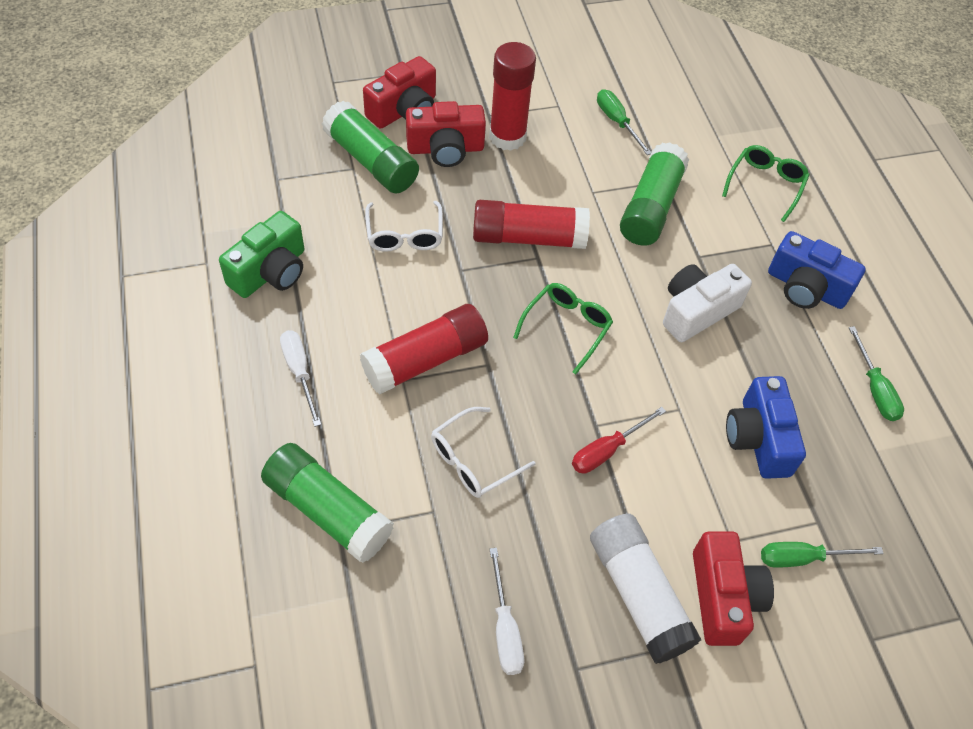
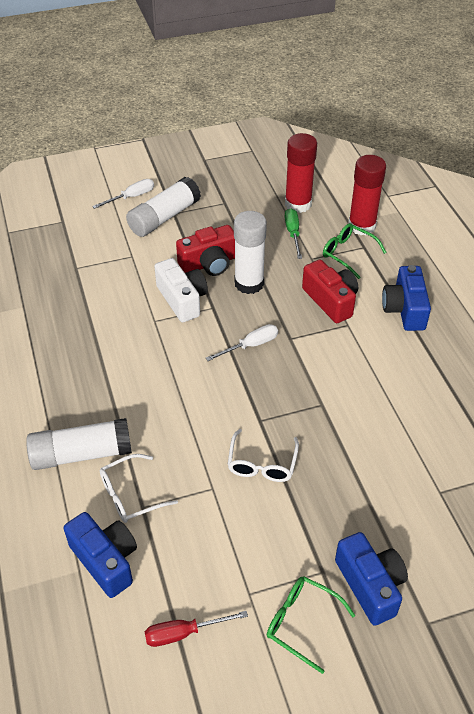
blue camera: [726,376,806,479] [768,231,866,309] = 2 -> [63,512,137,598] [335,532,408,626] [382,265,431,331] = 3
green camera: [219,211,304,298] = 1 -> none = 0
green glue stick: [261,443,394,563] [322,100,419,194] [620,142,689,246] = 3 -> none = 0
green screwdriver: [597,89,651,155] [761,542,884,568] [849,326,904,421] = 3 -> [285,208,302,259] = 1
red camera: [363,56,436,129] [406,101,486,167] [693,531,774,646] = 3 -> [176,225,235,276] [302,260,358,323] = 2
red glue stick: [360,304,488,395] [473,200,590,249] [489,42,536,151] = 3 -> [285,133,317,213] [348,155,386,235] = 2
white glue stick: [590,514,701,664] = 1 -> [26,418,132,470] [126,177,201,237] [234,211,267,294] = 3

